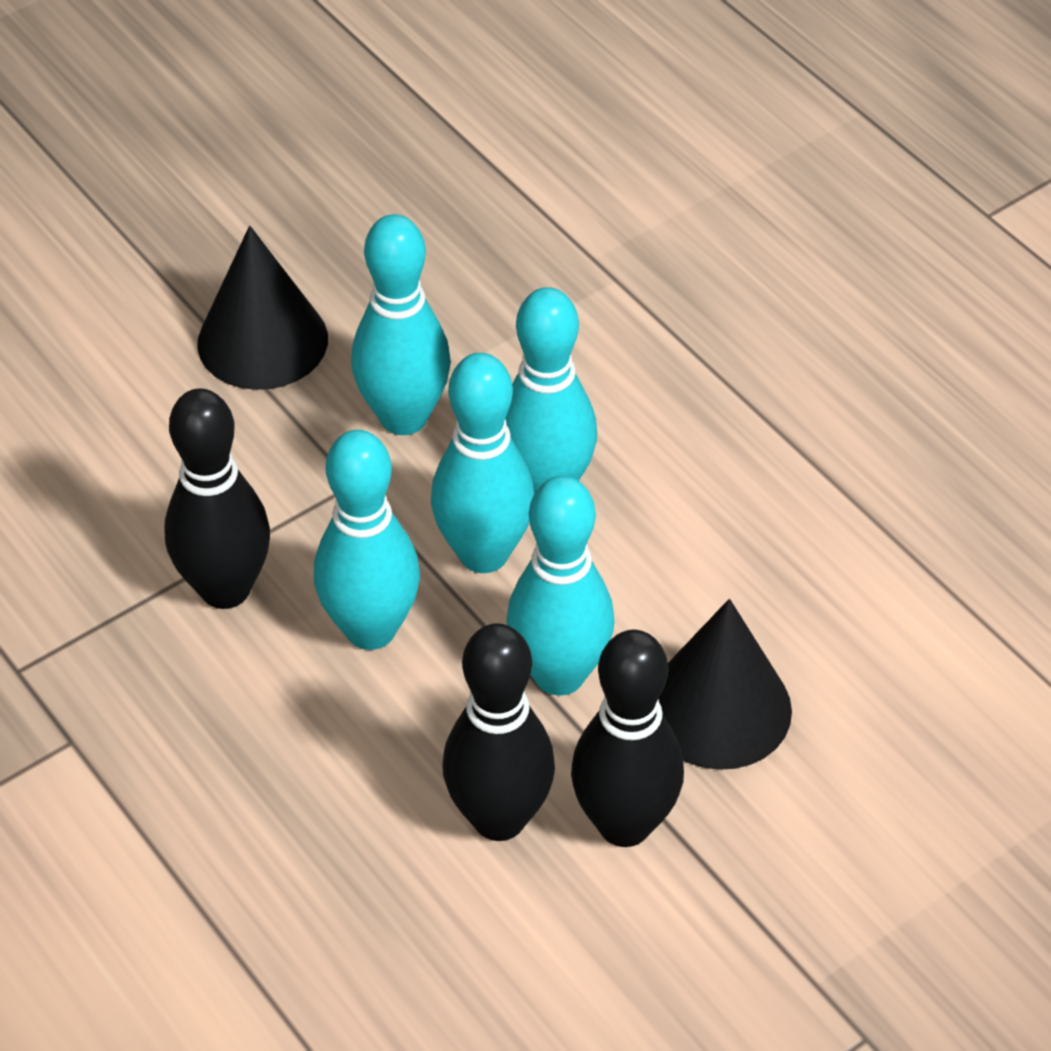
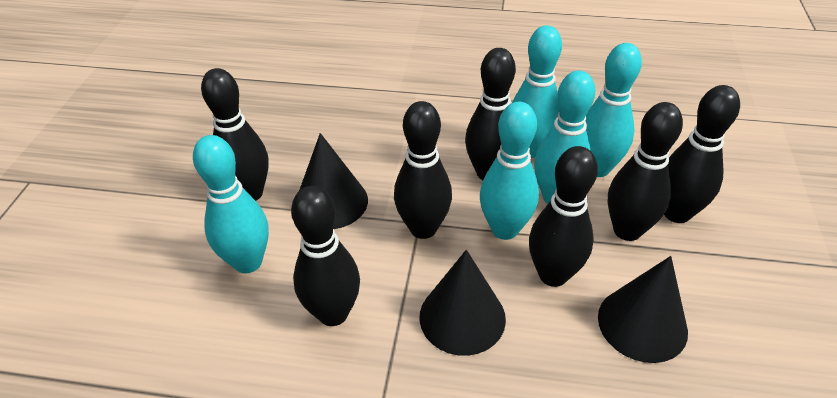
black bowling pin: [164,388,270,609] [442,623,555,841] [571,630,684,847] = 3 -> [201,68,269,201] [291,186,360,326] [394,101,452,239] [465,48,516,180] [529,146,598,287] [608,102,683,241] [664,85,740,223] = 7
black cone: [197,226,328,390] [659,599,792,770] = 2 -> [299,133,368,229] [420,250,506,356] [598,256,688,363] = 3

